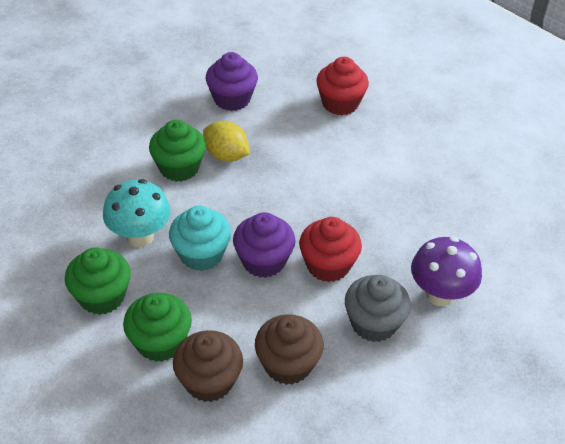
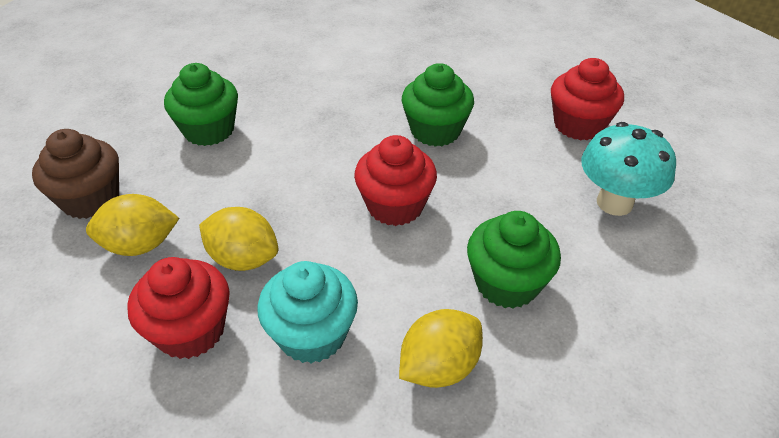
brown cupcake: [173,330,243,402] [255,314,324,385] = 2 -> [32,129,119,219] = 1
grey cupcake: [345,275,411,342] = 1 -> none = 0
purple cupcake: [206,52,258,111] [233,212,295,278] = 2 -> none = 0
purple mushroom: [411,237,482,306] = 1 -> none = 0
red cupcake: [299,217,362,282] [316,57,369,115] = 2 -> [127,257,230,359] [354,135,437,226] [551,58,624,140] = 3
yellow lemon: [203,121,250,162] = 1 -> [86,194,179,256] [199,207,279,271] [399,309,483,388] = 3

